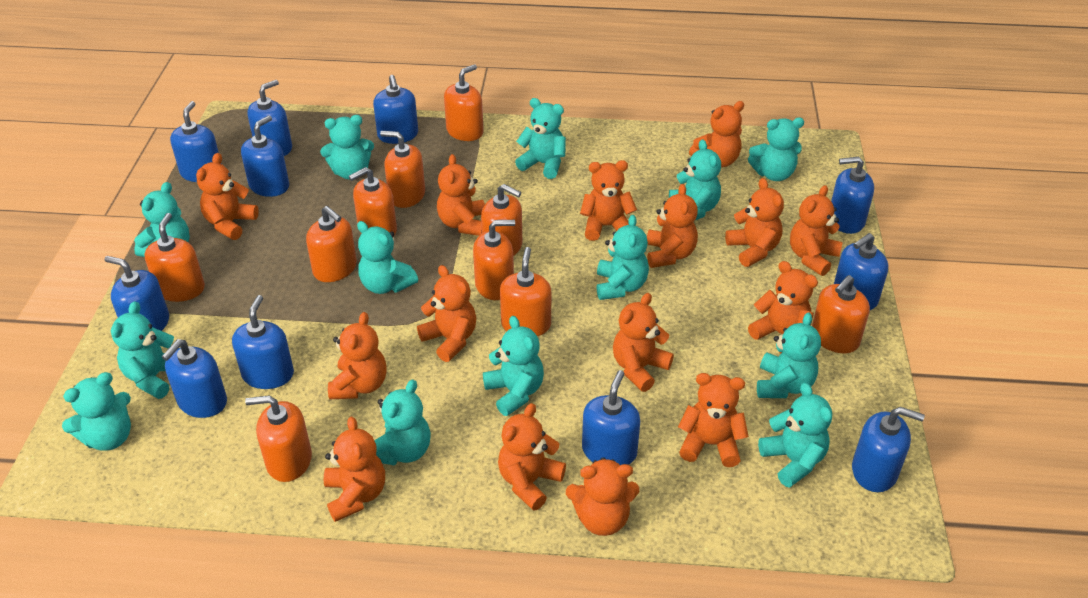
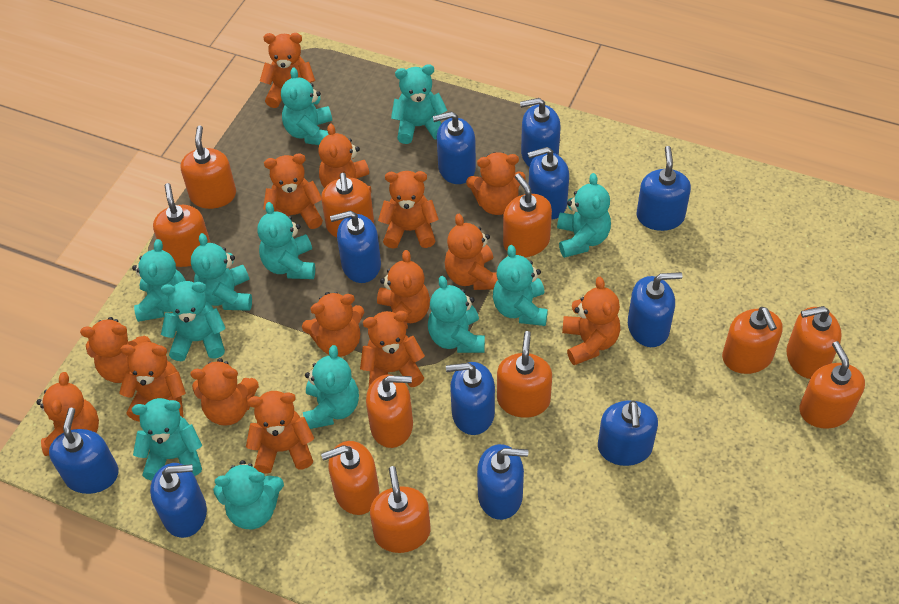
orange soap dispenser: [144,213,205,302] [245,395,312,482] [306,206,357,282] [349,167,397,236] [380,131,425,208] [444,64,484,141] [473,220,515,300] [481,184,522,256] [500,247,551,336] [812,275,870,353] = 10 -> [153,183,211,267] [181,125,236,209] [321,173,374,237] [321,441,379,515] [366,375,413,448] [370,466,431,553] [497,331,552,418] [503,173,552,257] [722,307,783,374] [786,306,842,379] [799,341,865,429] = 11
turquoise teddy bear: [62,372,131,451] [111,301,174,399] [134,182,190,257] [320,115,374,179] [357,221,418,294] [374,379,431,466] [483,316,544,416] [515,98,566,179] [597,215,649,300] [669,139,721,220] [748,118,804,181] [757,312,821,398] [758,383,832,488] = 13 -> [132,239,186,322] [132,398,202,481] [161,281,226,361] [191,233,252,311] [213,460,284,529] [257,202,315,279] [281,68,332,145] [303,345,359,429] [391,64,447,144] [428,276,485,353] [493,245,548,326] [557,173,611,258] = 12

